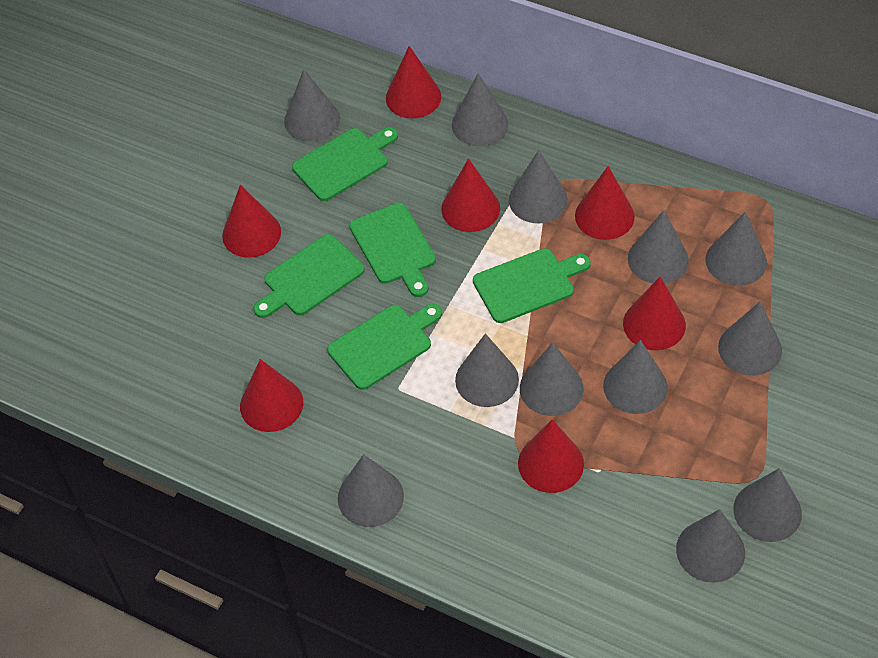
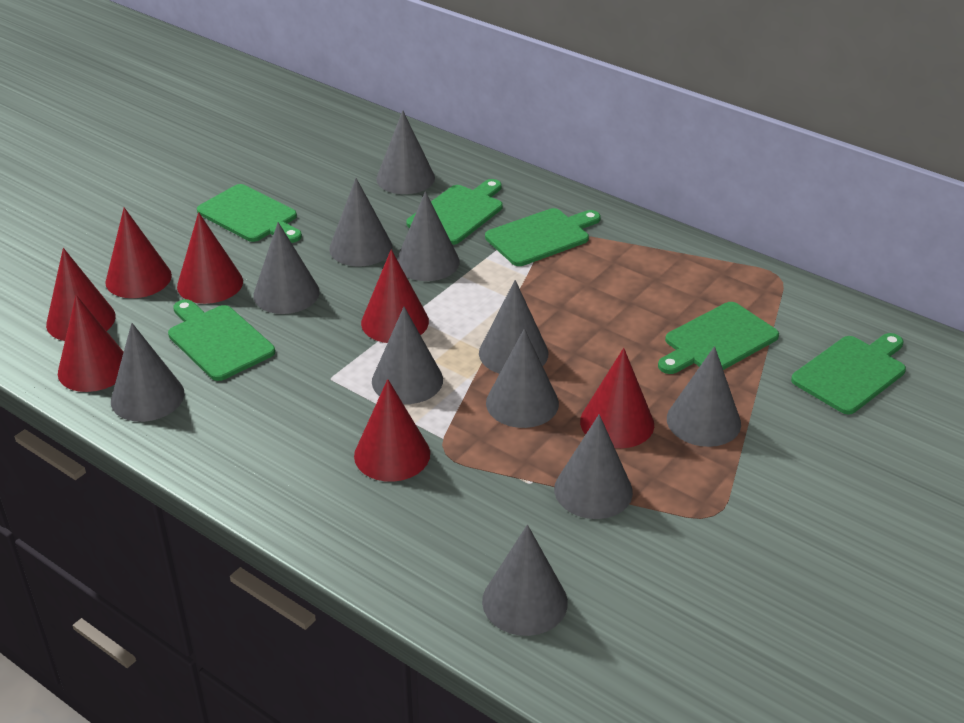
green cutting board: [253,234,365,318] [292,127,398,201] [327,304,442,390] [350,203,436,297] [473,248,591,323] = 5 -> [168,299,275,381] [197,184,302,243] [406,179,503,245] [485,208,601,266] [658,302,779,374] [791,333,906,414] = 6
grey cone: [284,69,340,142] [338,454,404,527] [452,73,508,146] [455,333,519,407] [509,150,568,223] [520,342,584,416] [603,340,668,414] [628,210,689,284] [676,509,745,583] [706,211,767,286] [718,301,782,376] [733,468,802,542] = 12 -> [111,323,184,422] [253,222,320,314] [329,178,392,266] [372,307,443,404] [376,111,435,194] [397,191,460,281] [479,280,548,374] [482,525,568,636] [486,328,559,428] [554,414,633,519] [667,346,741,447] = 11

